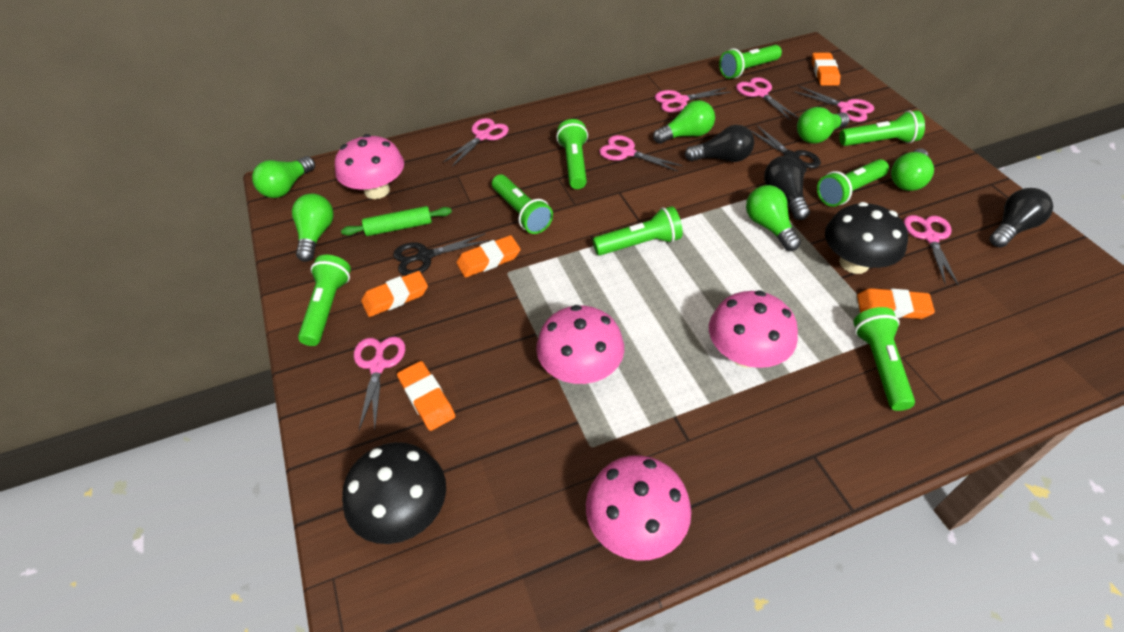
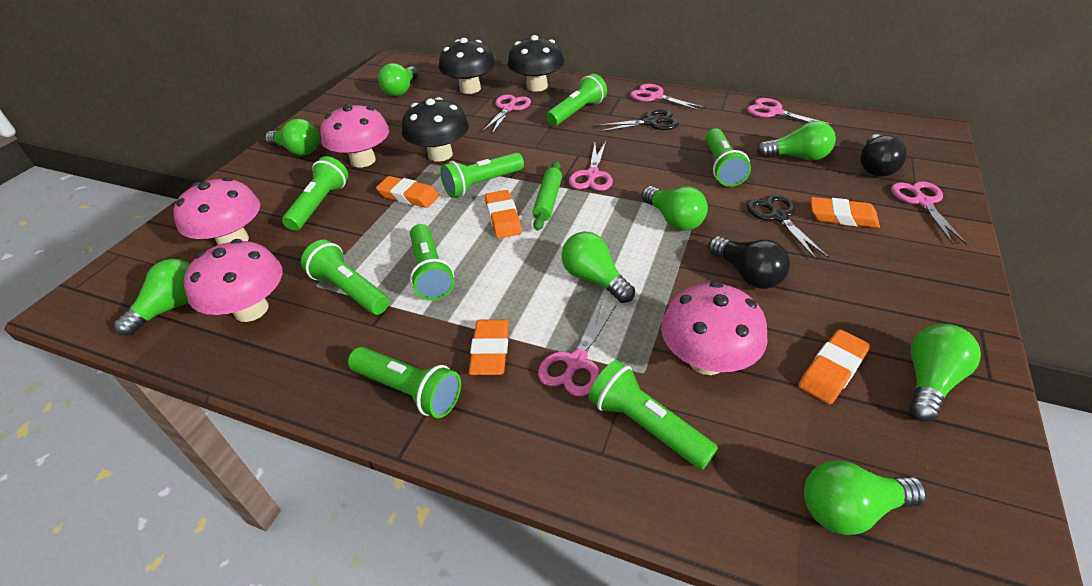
black light bulb: [685,125,754,162] [764,156,810,220] [989,188,1053,247] = 3 -> [708,236,790,289] [860,134,907,177] = 2
black mushroom: [342,442,446,544] [825,202,908,274] = 2 -> [402,97,469,162] [439,38,495,94] [508,35,564,92] = 3
green light bulb: [252,156,315,198] [292,194,334,262] [653,100,715,144] [746,185,801,251] [797,107,849,144] [891,148,934,191] = 6 -> [114,259,190,336] [265,119,320,155] [378,63,418,96] [561,232,635,303] [642,186,708,231] [757,121,836,161] [804,461,927,535] [909,324,981,422] = 8
pink scissors: [354,337,405,430] [443,118,509,167] [599,135,683,171] [655,87,731,113] [736,77,799,121] [794,86,874,122] [904,215,959,286] = 7 -> [482,95,531,134] [538,302,617,396] [569,142,613,191] [630,84,706,111] [747,98,833,125] [891,181,967,245] = 6

